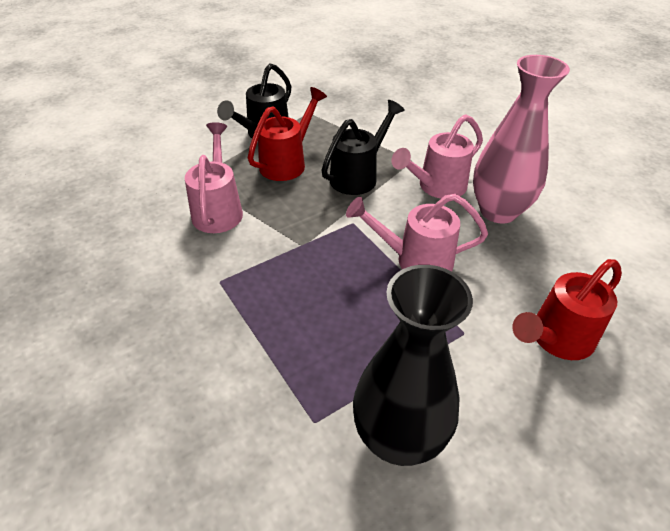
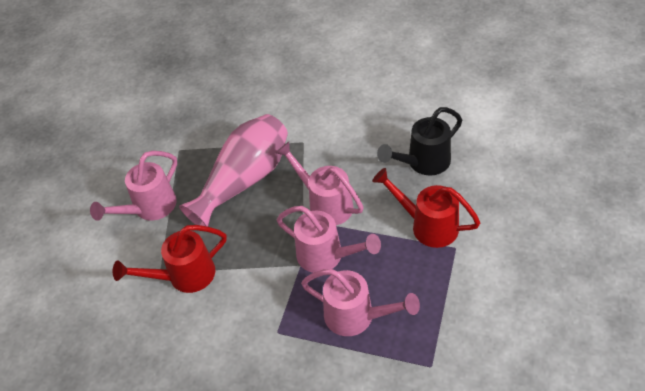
black vase: [353,265,473,466] = 1 -> none = 0
black watering can: [217,63,291,138] [321,100,405,195] = 2 -> [377,107,462,176] = 1
pink watering can: [185,122,243,233] [346,194,488,272] [391,114,483,199] = 3 -> [90,151,177,221] [275,142,364,225] [277,206,381,273] [301,269,420,336] = 4

